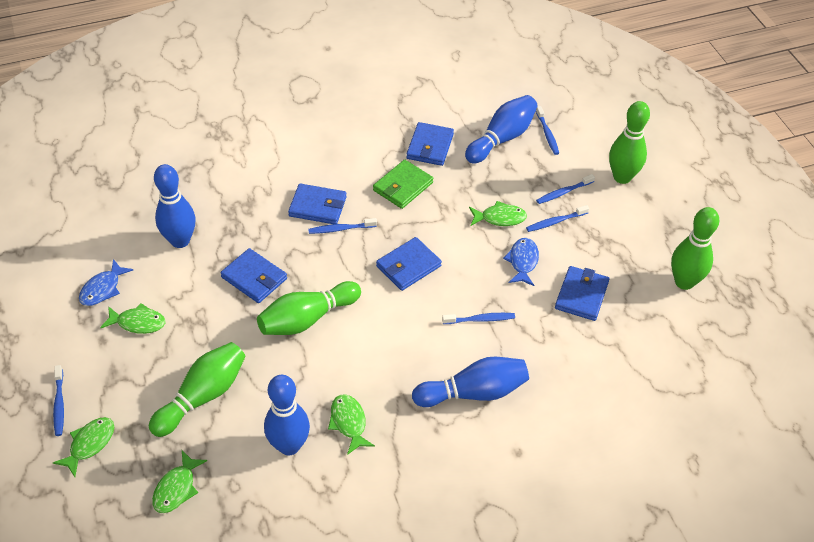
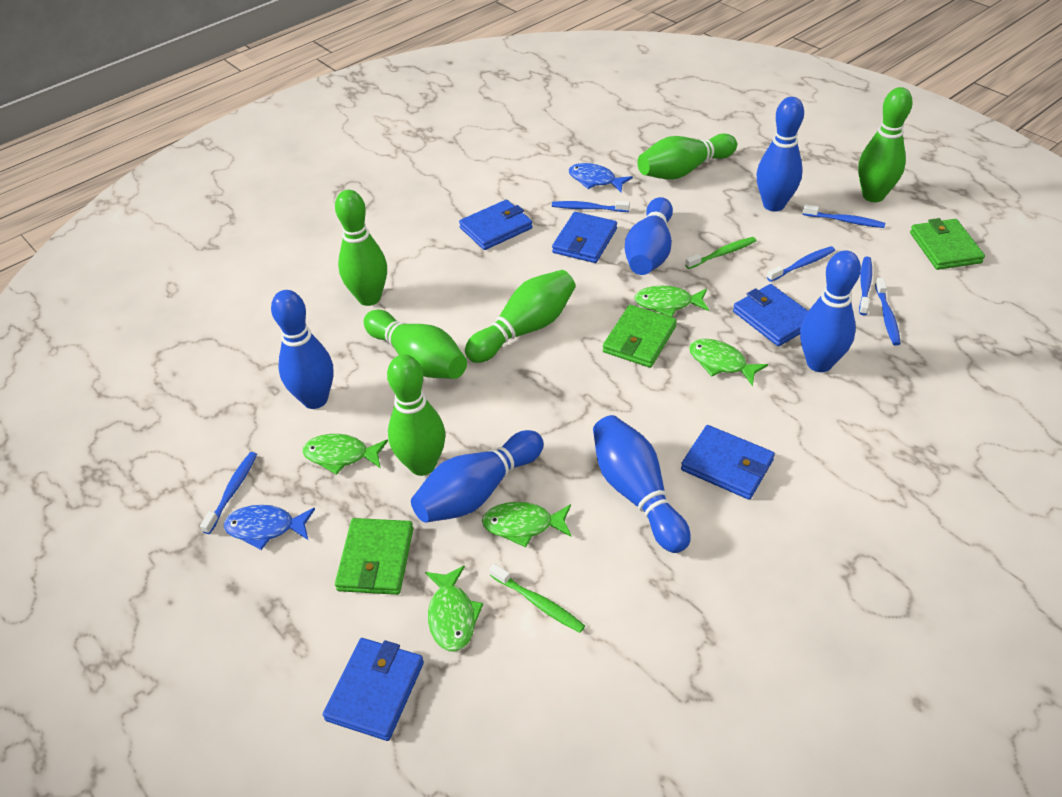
blue bowling pin: [154,164,196,248] [264,374,310,455] [412,357,529,407] [465,95,538,164] = 4 -> [271,290,333,409] [411,430,544,523] [593,415,691,553] [625,197,673,275] [757,97,804,211] [800,250,861,372] = 6
green bowling pin: [149,342,246,437] [257,281,361,335] [609,101,650,184] [671,207,720,290] = 4 -> [335,190,387,306] [364,310,467,379] [387,354,445,476] [465,270,575,363] [637,133,737,180] [858,87,913,202] = 6
green toothbrush: none = 0 -> [490,564,585,633] [685,237,756,269] = 2
green wallet: [373,160,433,209] = 1 -> [335,518,413,595] [603,305,677,368] [910,218,985,270] = 3

